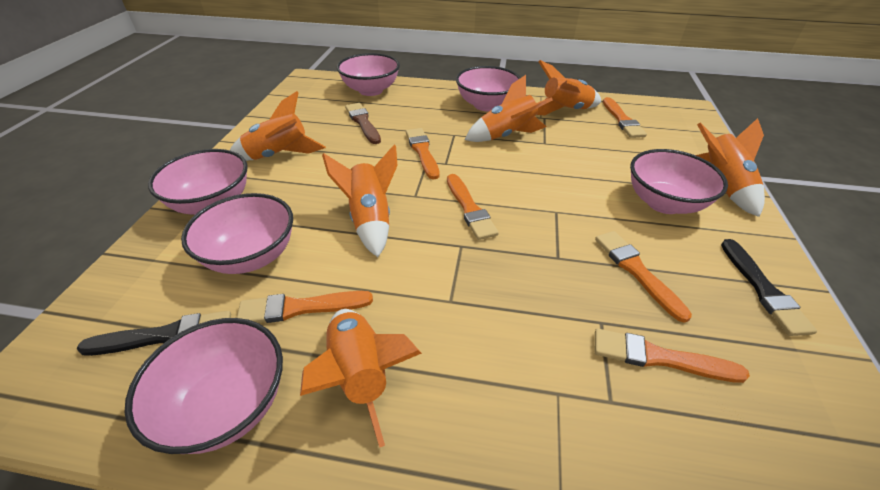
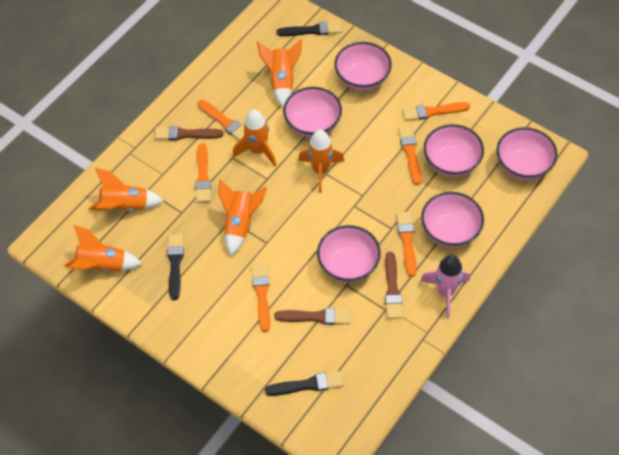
black brush: [77,311,231,356] [721,239,817,336] = 2 -> [167,234,184,300] [265,371,344,396] [277,22,341,36] = 3
brown brush: [345,103,381,144] = 1 -> [155,126,224,140] [274,308,350,325] [385,252,403,319] = 3
pink rocket: none = 0 -> [420,255,470,318] = 1

